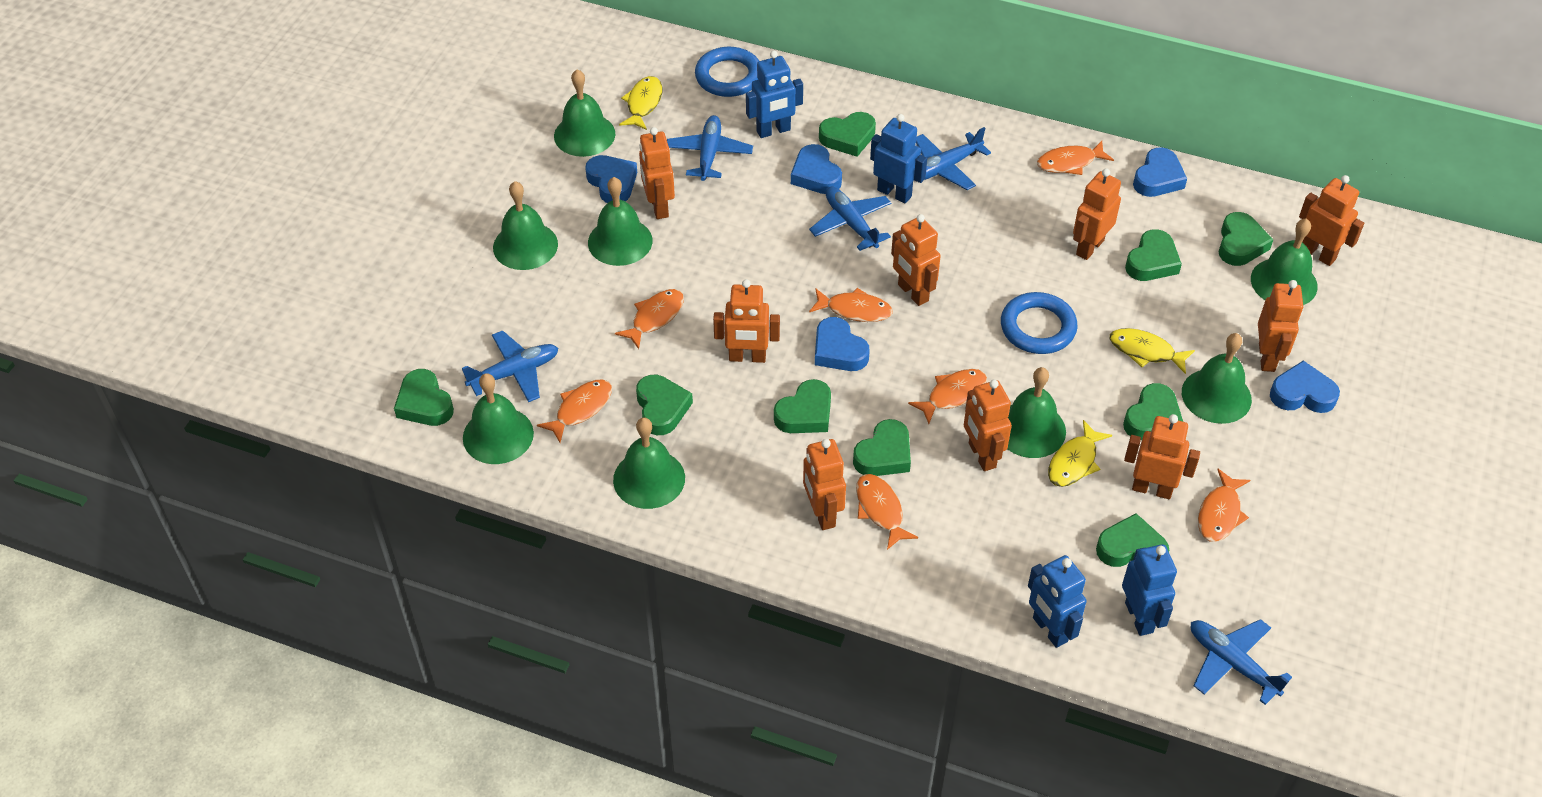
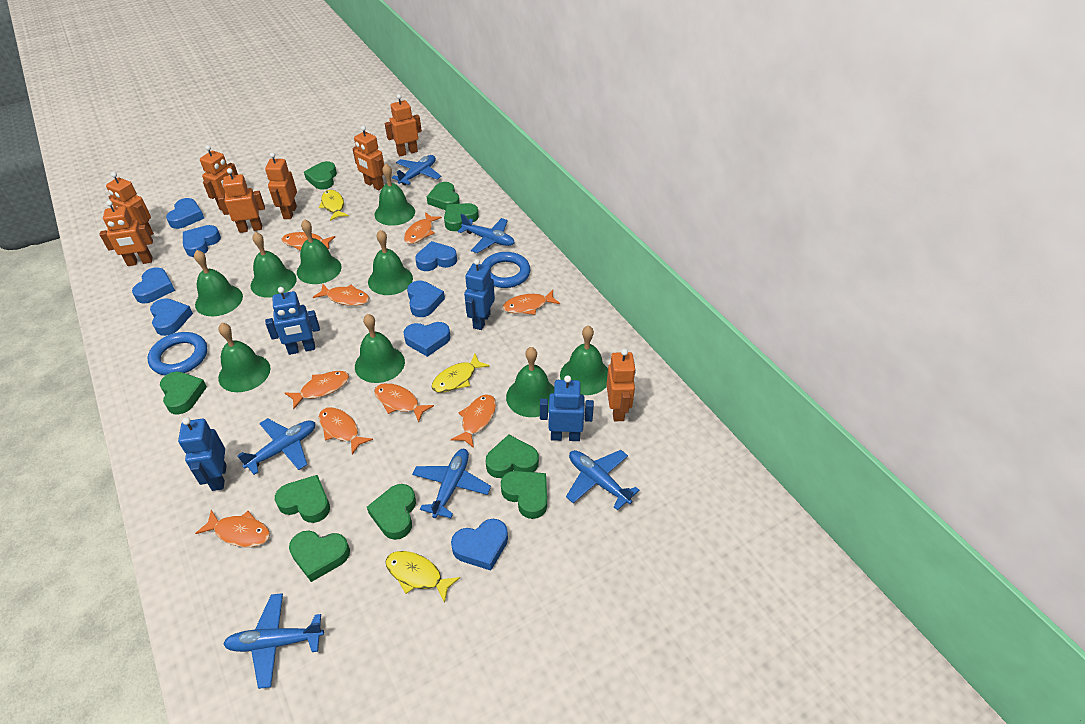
blue heart: [585,155,637,203] [791,144,842,194] [815,317,870,371] [1133,148,1187,197] [1270,361,1340,413] = 5 -> [132,267,175,303] [150,298,193,336] [166,198,204,229] [183,225,221,257] [403,322,451,357] [407,281,445,317] [415,241,457,271] [451,519,508,571] = 8
blue plane: [462,331,558,402] [667,115,753,181] [809,186,891,251] [916,127,991,190] [1191,619,1292,705] = 5 -> [223,593,324,689] [238,418,315,475] [392,155,441,185] [412,449,491,518] [458,214,515,253] [566,450,639,511] = 6
green bell: [463,373,534,464] [493,181,558,270] [554,69,616,157] [588,177,652,266] [613,417,685,509] [1007,367,1066,458] [1182,333,1252,424] [1251,218,1318,305] = 8 -> [194,250,243,316] [218,323,270,392] [251,232,297,298] [297,219,342,284] [355,314,405,383] [368,230,413,295] [375,164,415,226] [506,347,554,417] [560,325,608,395] = 9
orange fish: [537,380,612,443] [615,289,684,349] [809,288,893,322] [856,474,918,550] [908,369,987,424] [1037,141,1114,175] [1198,469,1250,542] = 7 -> [195,510,270,547] [281,232,335,251] [285,371,349,410] [313,284,369,306] [319,407,373,455] [374,383,434,422] [404,212,442,244] [451,394,496,448] [503,290,560,315] = 9
orange robot: [639,127,675,219] [713,279,780,363] [803,439,846,530] [891,214,941,306] [964,380,1012,471] [1073,169,1121,260] [1124,414,1200,499] [1258,280,1303,372] [1299,175,1364,266] = 9 -> [99,200,153,266] [106,172,154,236] [200,145,238,211] [218,168,265,233] [265,152,297,219] [352,126,384,190] [385,94,422,156] [607,349,636,421] = 8

